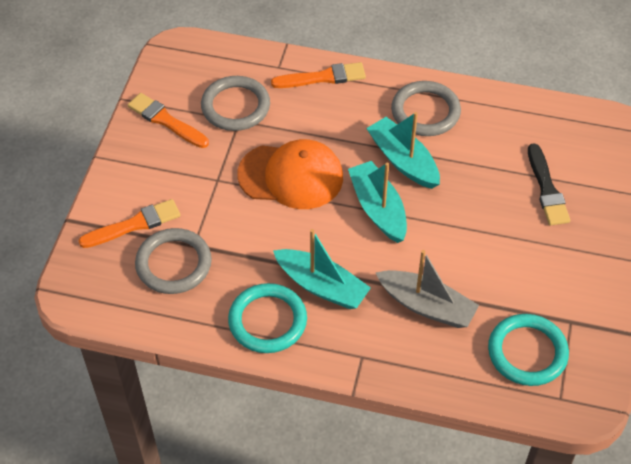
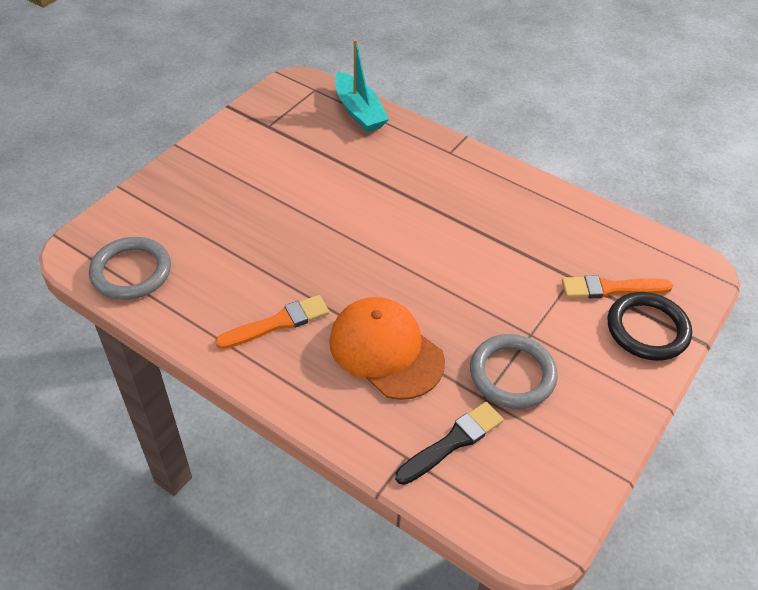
black ring: none = 0 -> [607,292,692,361] = 1
grey boat: [376,250,479,328] = 1 -> none = 0
grey ring: [135,228,212,294] [201,76,270,131] [391,81,461,136] = 3 -> [89,237,171,300] [470,334,558,409] = 2
orange brush: [79,199,180,248] [128,93,209,148] [271,62,366,88] = 3 -> [215,295,329,349] [562,275,673,298] = 2
turquoise boat: [273,229,371,309] [348,161,407,243] [366,112,440,189] = 3 -> [335,39,389,132] = 1
turquoise ring: [228,283,307,353] [488,314,569,386] = 2 -> none = 0

